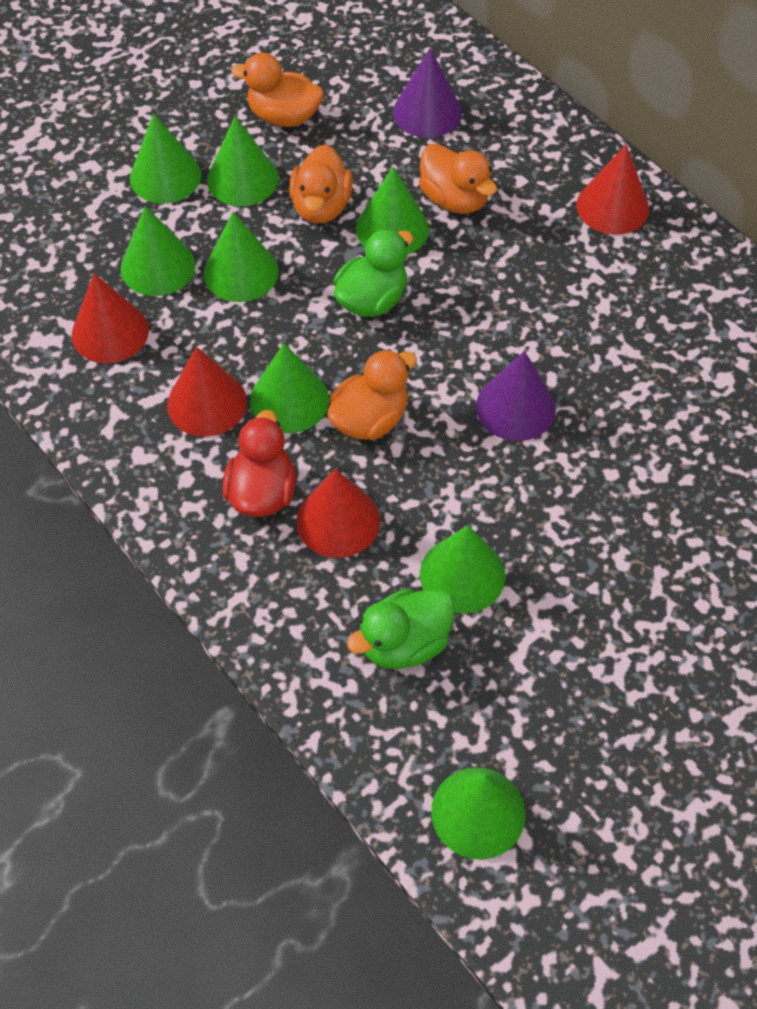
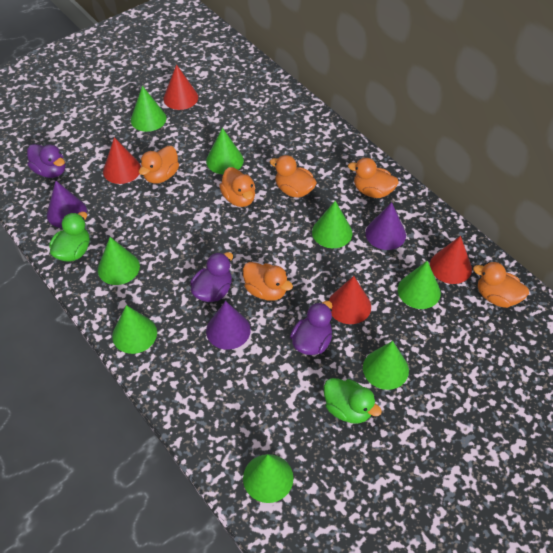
orange duck: [231,53,324,127] [289,144,353,224] [327,349,417,440] [419,143,497,214] = 4 -> [139,146,179,183] [219,167,256,207] [243,262,293,301] [270,155,317,198] [348,158,399,198] [473,262,529,308] = 6
purple cone: [393,48,462,138] [476,351,556,441] = 2 -> [47,181,87,228] [206,301,251,350] [366,202,406,250] = 3
purple duck: none = 0 -> [27,144,65,178] [190,252,233,302] [290,301,332,355] = 3
red duck: [222,410,296,517] = 1 -> none = 0

